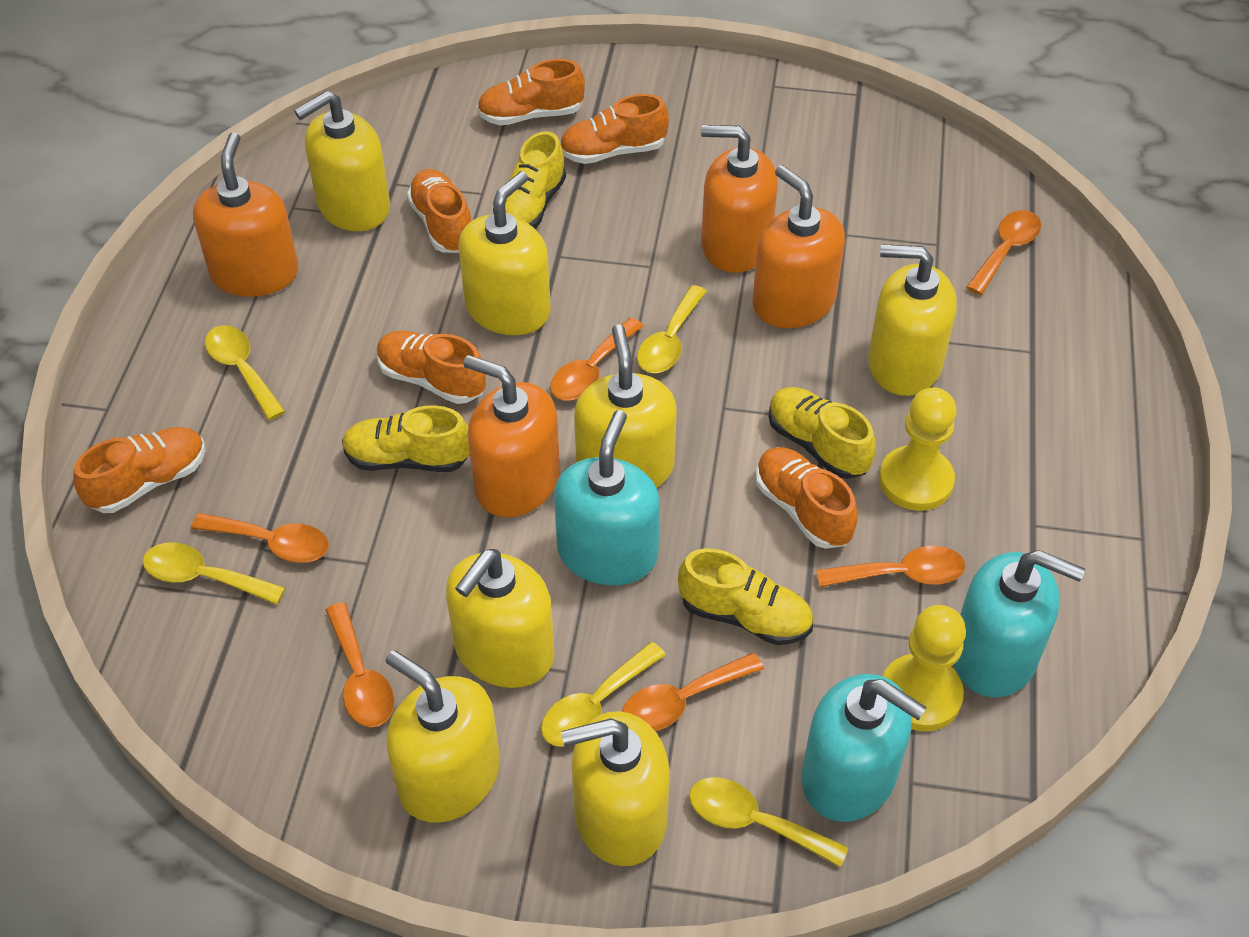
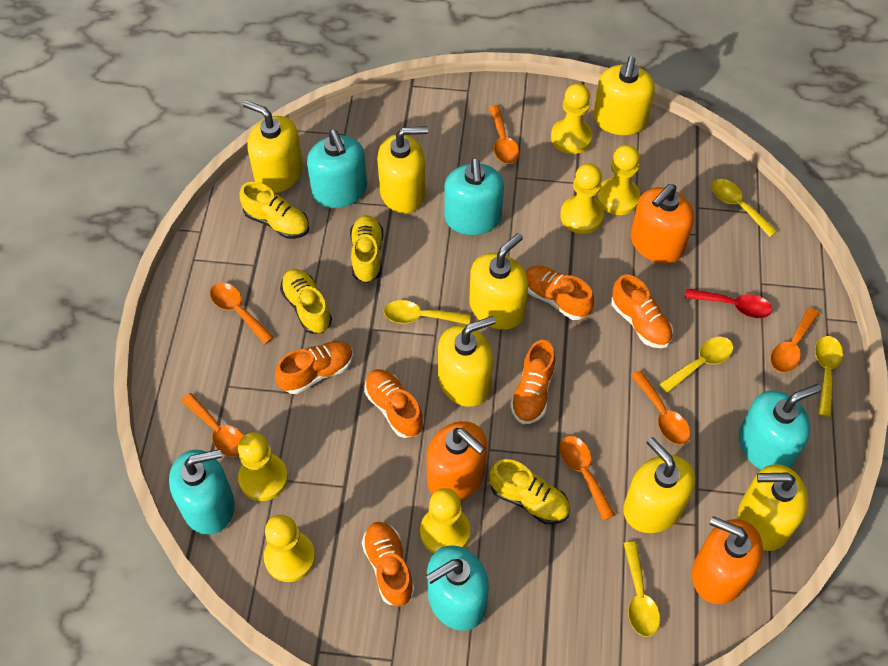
orange soap dispenser: [193,132,298,297] [463,355,560,518] [701,125,778,273] [753,165,845,328] = 4 -> [426,421,487,500] [631,184,694,264] [692,516,763,604] = 3
red spoon: none = 0 -> [685,288,772,318] = 1
turquoise soap dispenser: [554,410,660,585] [801,674,927,822] [954,550,1085,697] = 3 -> [169,449,235,535] [307,130,367,208] [426,545,489,631] [444,158,504,235] [739,384,822,470] = 5
yellow pawn: [879,387,957,511] [883,605,966,731] = 2 -> [238,433,288,501] [264,515,315,582] [420,488,470,553] [551,83,592,154] [560,163,604,234] [597,145,640,215] = 6

